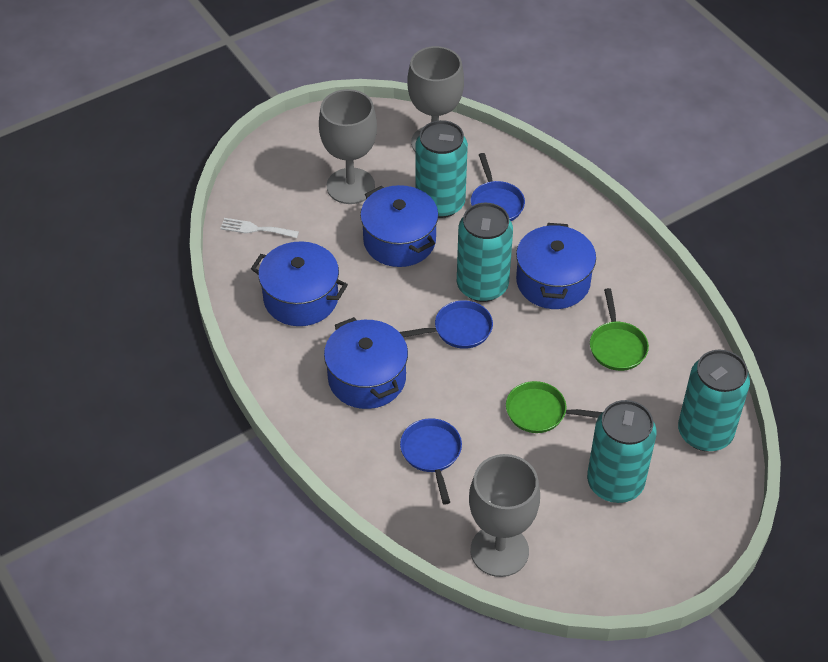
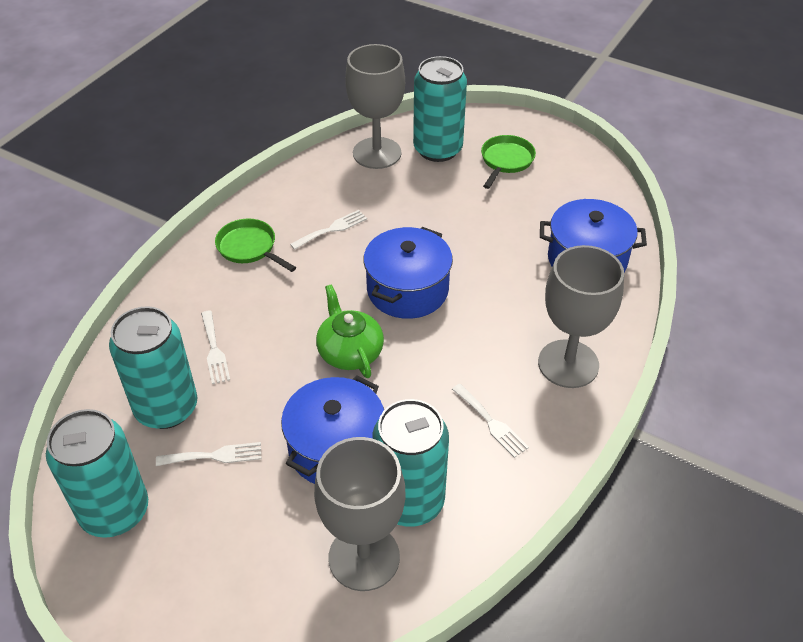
blue pan: [400,300,493,349] [400,418,462,505] [471,153,525,221] = 3 -> none = 0
blue pot: [251,241,348,326] [324,317,408,409] [360,185,439,267] [516,223,596,309] = 4 -> [281,376,384,484] [363,227,453,319] [540,199,647,272] = 3
green teapot: none = 0 -> [316,284,384,378] = 1
white fork: [220,218,299,238] = 1 -> [156,442,261,466] [201,311,230,384] [290,210,367,250] [452,384,529,458] = 4

